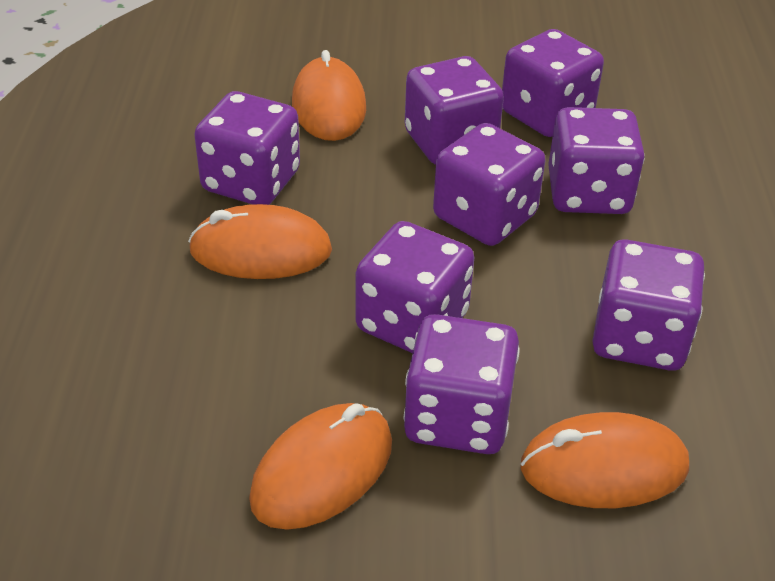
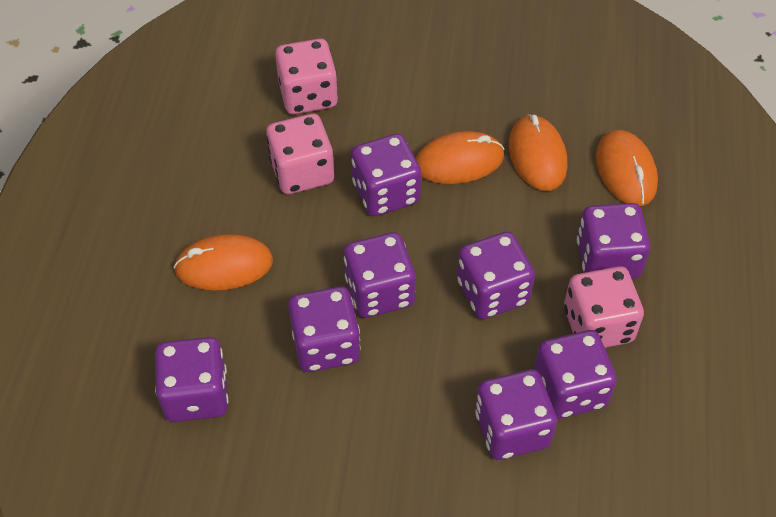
pink dice: none = 0 -> [266,114,334,194] [275,39,338,114] [564,266,644,348] = 3

